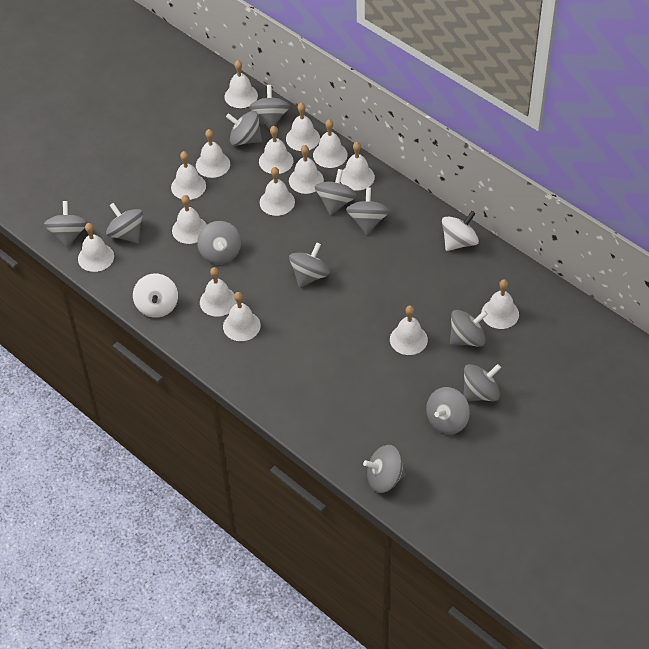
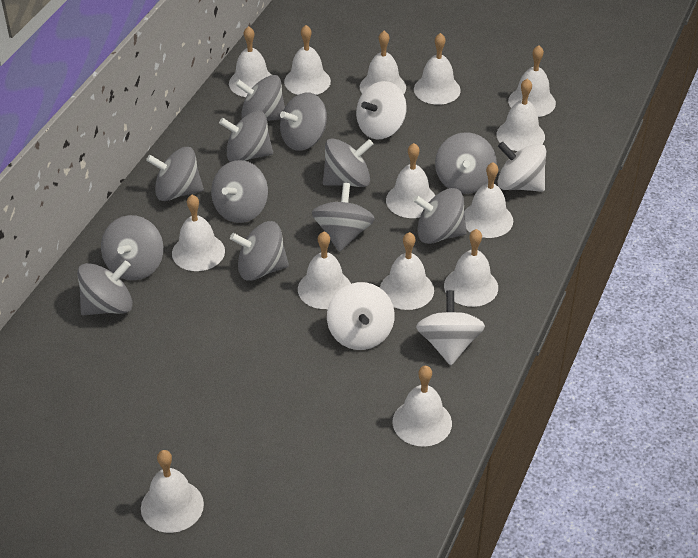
white bell: [78,223,114,272] [171,151,206,200] [172,195,207,244] [196,129,230,178] [200,267,237,317] [223,292,261,341] [224,60,258,108] [259,126,294,174] [260,167,295,216] [286,103,320,151] [289,145,324,194] [313,119,348,168] [340,142,375,190] [390,306,428,355] [481,279,519,329] = 15 -> [141,450,204,533] [172,195,225,271] [229,26,271,97] [284,25,331,95] [298,232,351,309] [360,31,406,94] [380,232,434,310] [386,143,435,218] [392,366,452,447] [414,33,461,105] [444,229,498,307] [464,162,513,238] [496,78,545,151] [508,45,556,117] = 14
white spinning top: [133,274,178,318] [442,211,479,251] = 2 -> [327,282,395,350] [356,81,407,139] [416,290,485,365] [497,142,546,192] = 4

